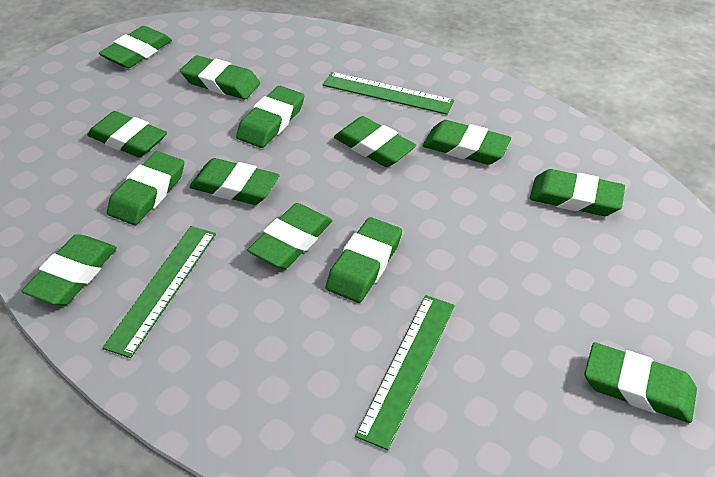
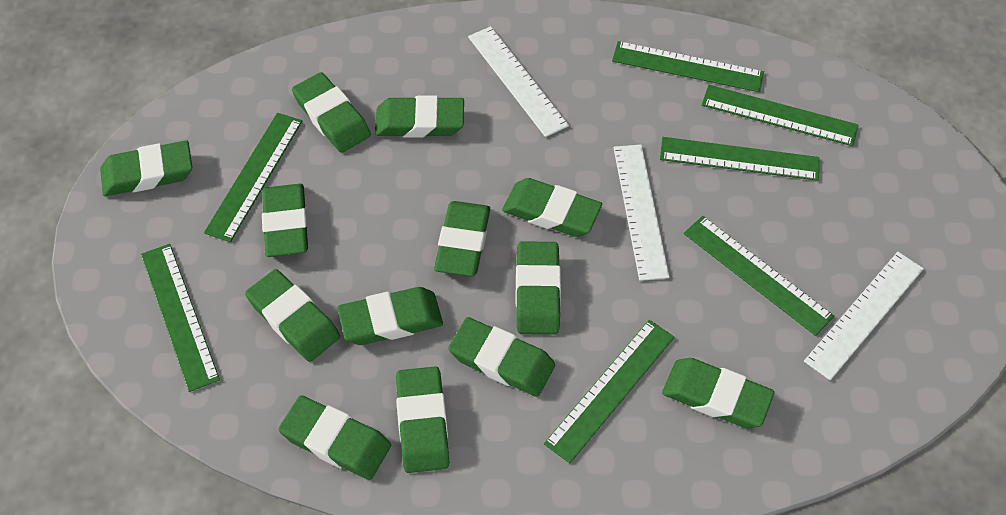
green ruler: [102,226,216,358] [323,72,454,115] [355,295,455,450] = 3 -> [141,244,220,392] [204,113,302,242] [544,320,674,463] [612,41,764,92] [660,137,819,181] [684,216,834,336] [702,85,859,146] = 7
white ruler: none = 0 -> [468,26,569,137] [614,144,669,281] [804,252,924,380] = 3

